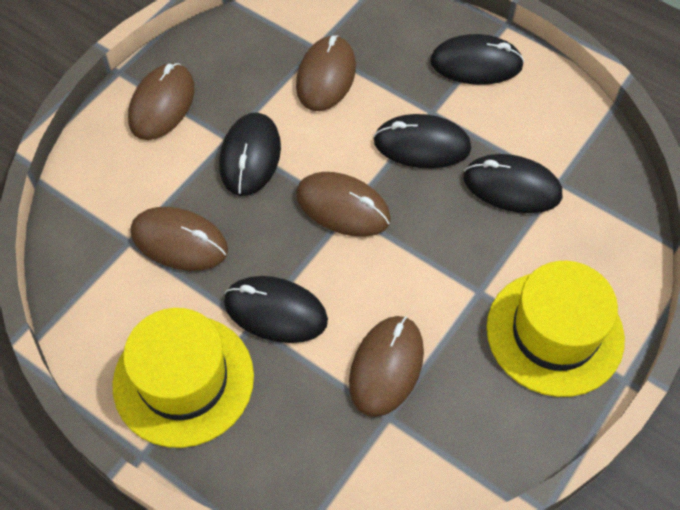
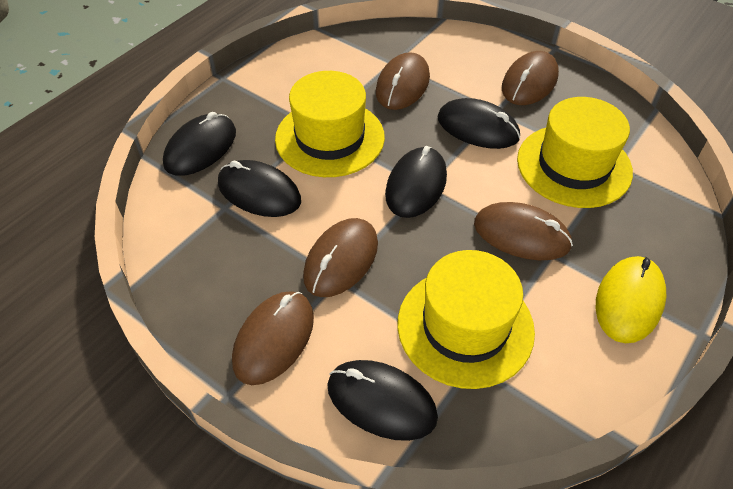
yellow hat: [112,308,254,448] [486,261,625,397] = 2 -> [275,71,385,177] [397,250,535,389] [517,97,633,208] = 3
yellow mouse: none = 0 -> [596,256,666,343] = 1

